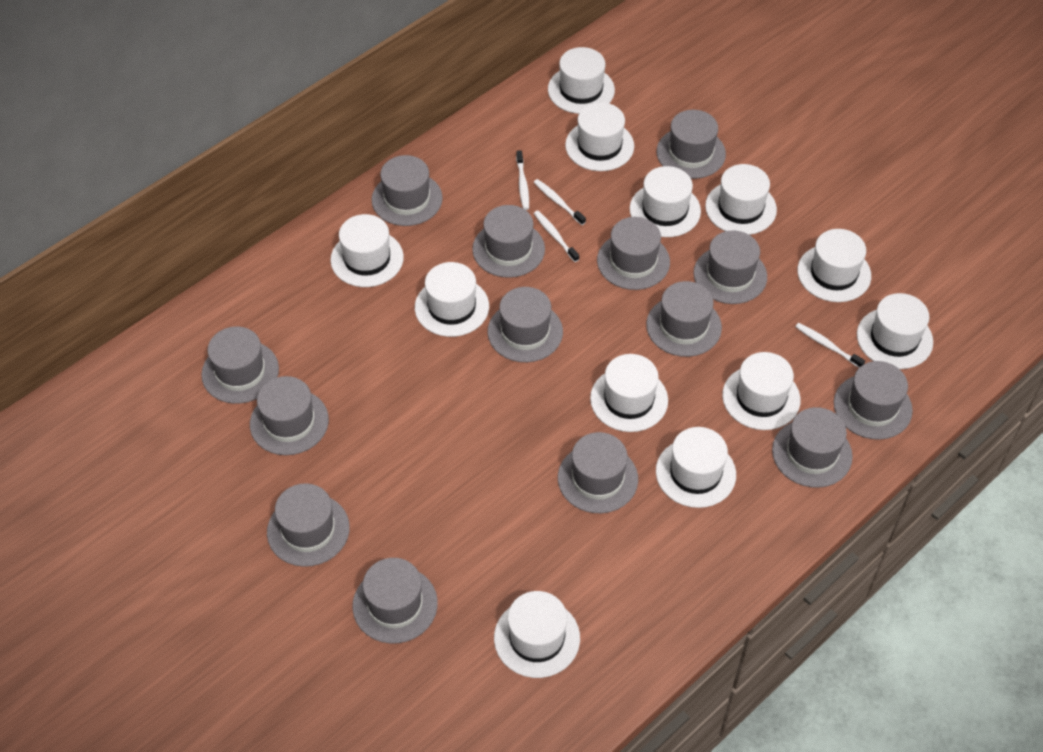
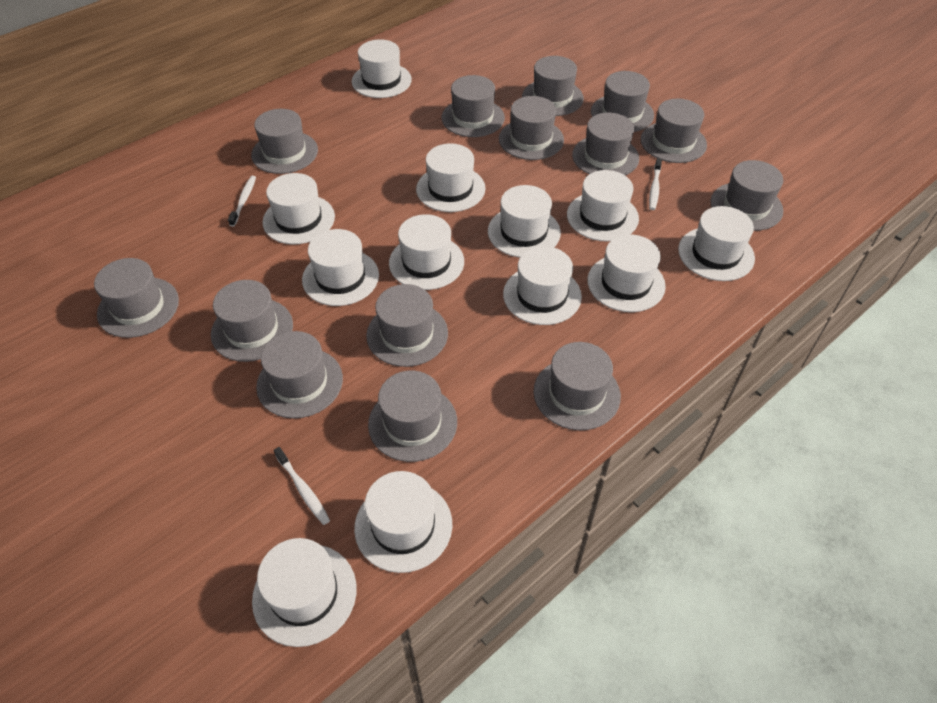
white toothbrush: [516,150,529,210] [534,179,586,225] [534,211,579,262] [796,323,865,368] = 4 -> [228,176,256,227] [274,447,330,525] [649,158,662,210] = 3

